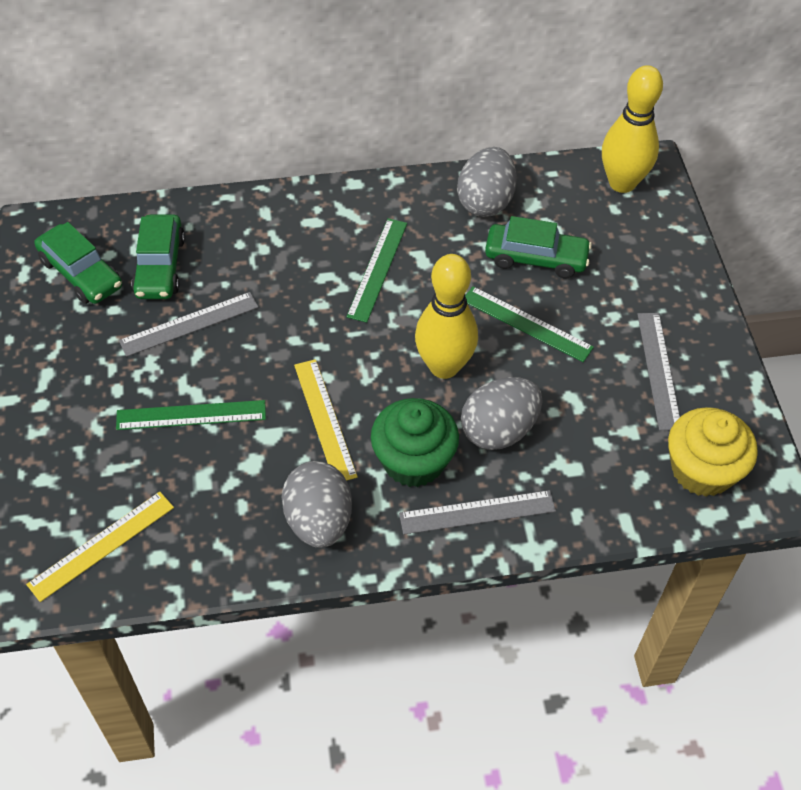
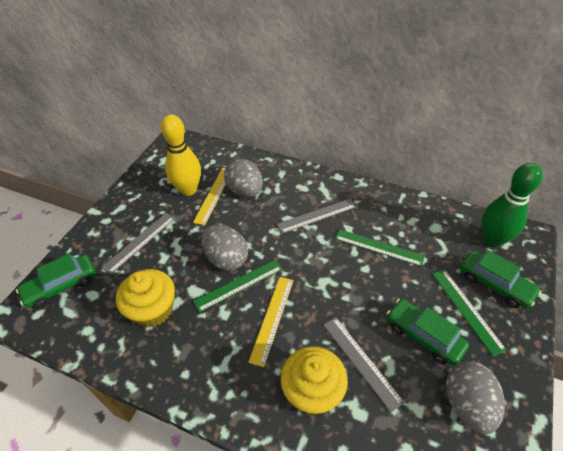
green bowling pin: none = 0 -> [482,163,543,247] = 1
green cupcake: [371,398,459,487] = 1 -> none = 0
yellow bowling pin: [415,254,478,379] [602,65,663,193] = 2 -> [161,114,201,196] = 1
yellow cupcake: [668,407,758,497] = 1 -> [116,269,175,327] [280,346,348,414] = 2

